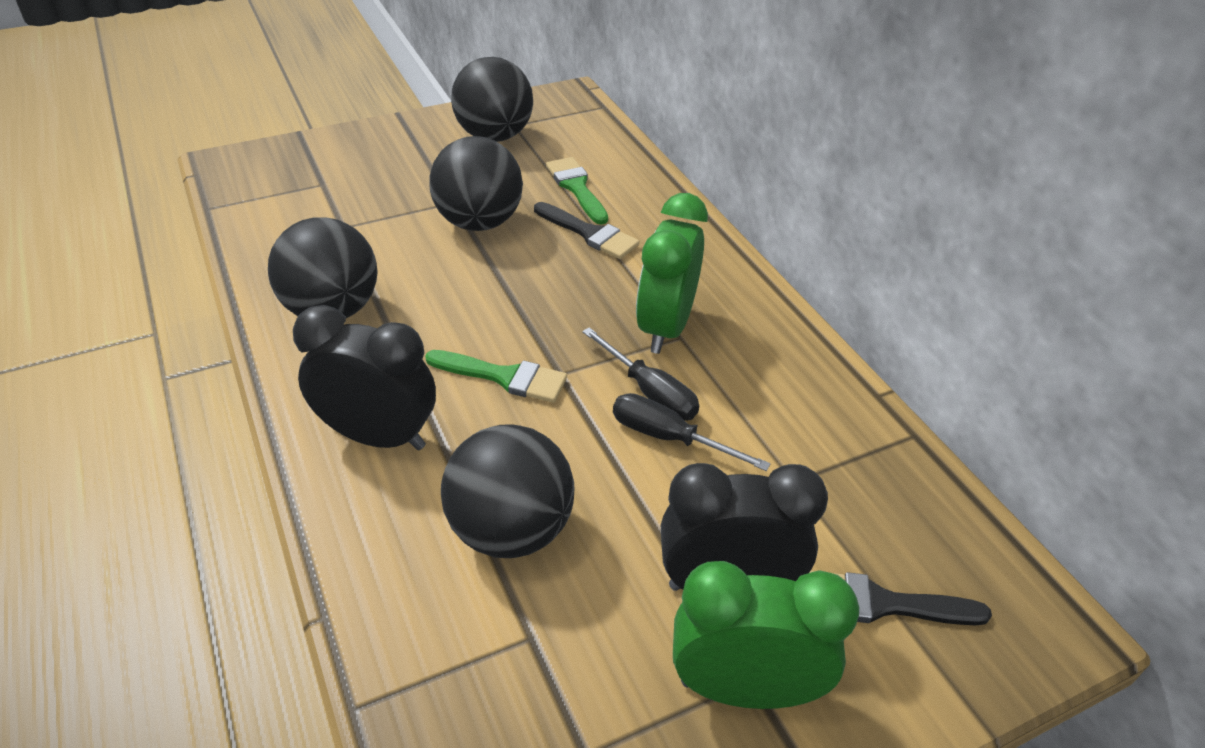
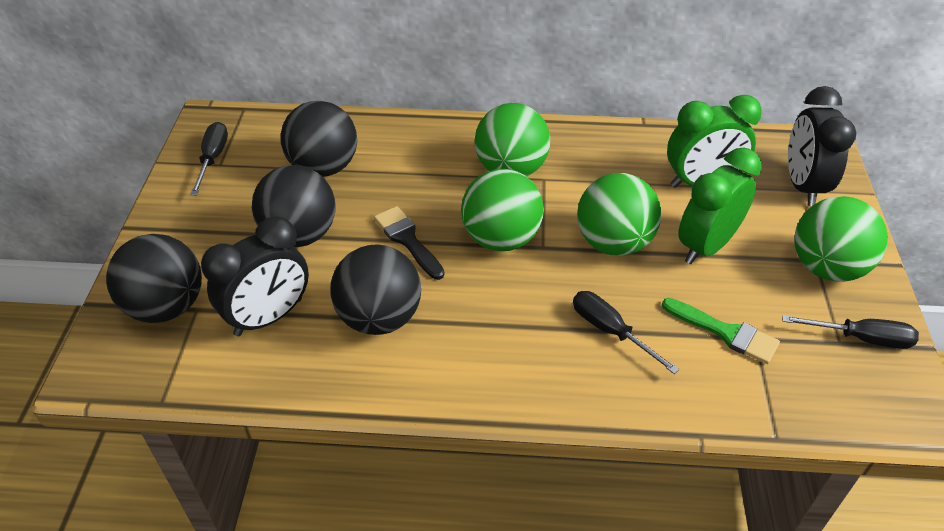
black brush: [534,202,639,259] [809,571,992,625] = 2 -> [374,206,445,280] = 1
black screwdriver: [582,327,699,421] [613,393,771,471] = 2 -> [190,122,228,195] [573,291,679,374] [782,315,919,349] = 3
green ball: none = 0 -> [461,169,544,251] [475,103,550,177] [577,173,661,256] [794,196,888,282] = 4
green brush: [425,350,567,403] [546,157,608,225] = 2 -> [662,298,780,364] = 1

